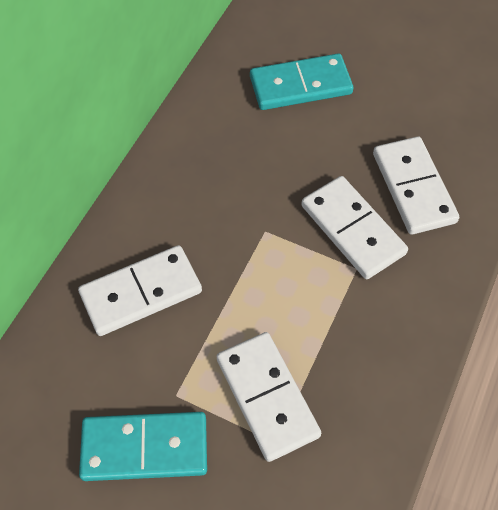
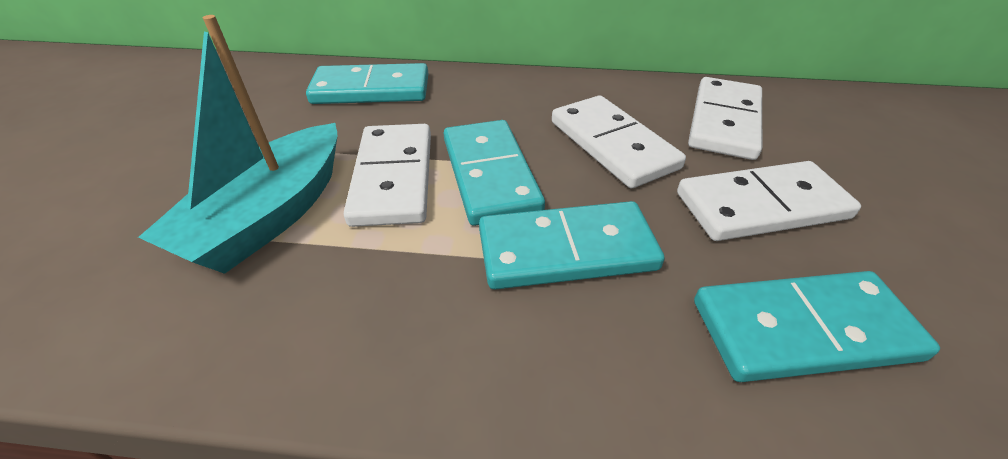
turquoise boat: none = 0 -> [138,15,337,274] = 1
turquoise domino: [79,412,207,481] [250,53,353,110] = 2 -> [306,63,428,104] [444,120,545,226] [479,201,665,290] [694,271,940,382] = 4

